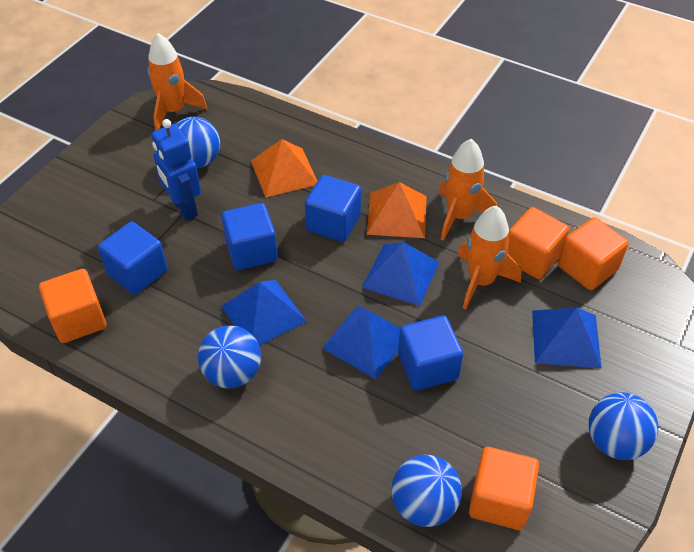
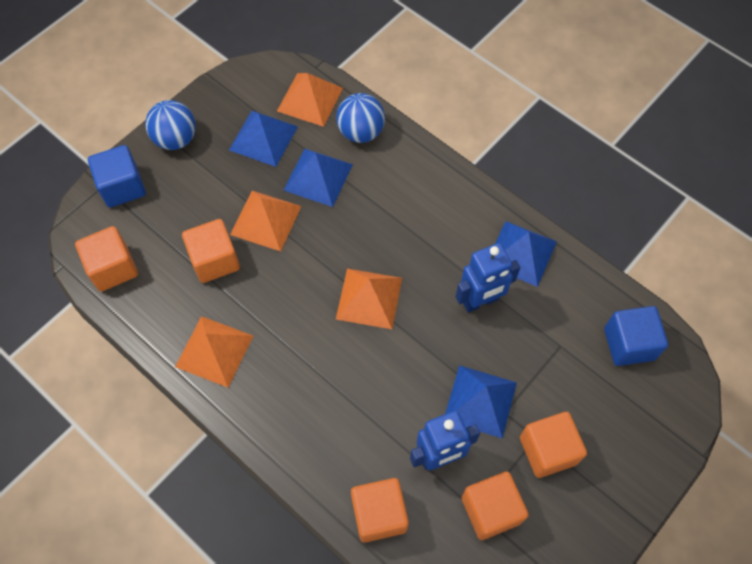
blue ball: [176,117,220,168] [198,325,261,389] [391,455,462,527] [589,392,658,460] = 4 -> [145,100,196,150] [336,93,385,143] = 2
blue cube: [98,222,168,295] [221,203,278,270] [305,175,361,242] [398,316,463,391] = 4 -> [88,145,146,207] [604,306,668,366] = 2
blue robot: [151,119,201,220] = 1 -> [410,411,480,470] [456,243,520,313] = 2
orange cube: [39,269,107,343] [469,447,539,530] [507,207,569,279] [558,217,629,290] = 4 -> [75,226,138,292] [182,219,240,283] [351,478,409,543] [462,471,529,540] [520,412,587,478] = 5
orange pyramid: [251,139,317,198] [366,182,427,238] = 2 -> [175,316,253,387] [230,191,302,251] [277,73,343,127] [336,269,402,329] = 4
orange rocket: [148,33,208,131] [439,139,497,241] [457,206,521,310] = 3 -> none = 0

